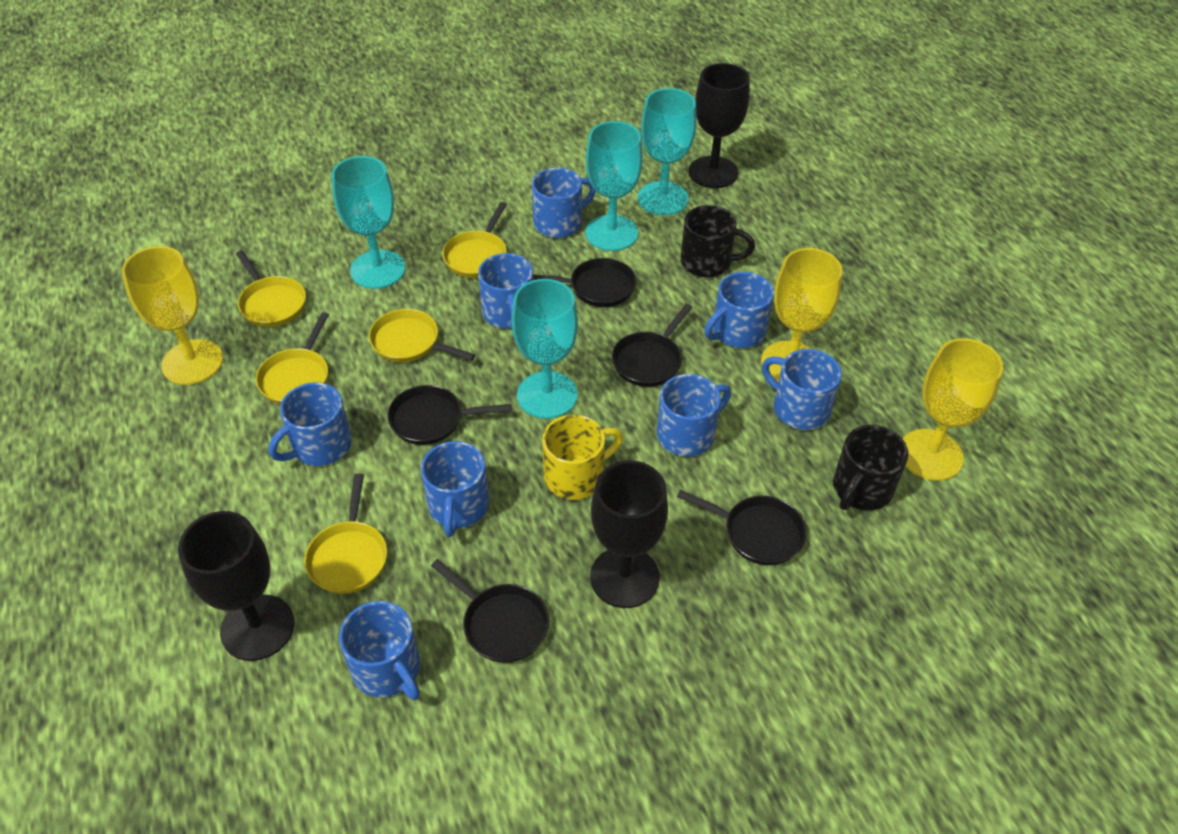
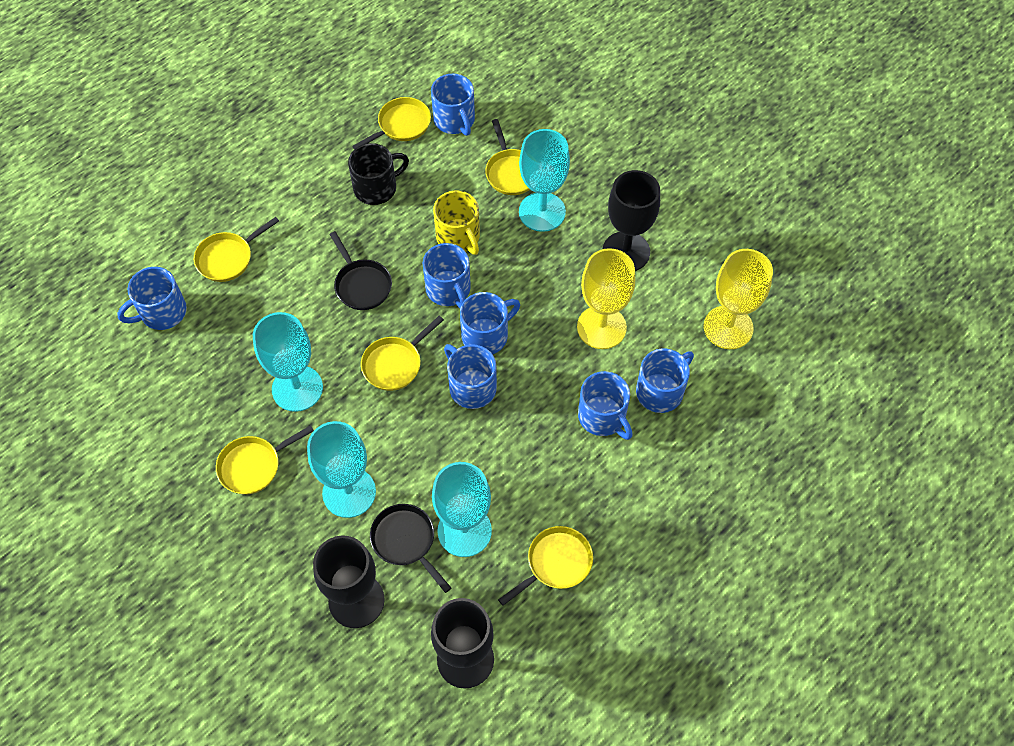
black mug: [681,205,755,277] [833,425,909,510] = 2 -> [348,143,409,205] = 1
black pan: [388,385,511,445] [431,559,549,663] [533,258,637,307] [612,304,693,387] [677,490,807,565] = 5 -> [329,231,392,310] [370,504,451,593] = 2
blue mug: [269,382,352,466] [339,601,420,700] [421,441,489,537] [478,253,533,329] [532,168,596,238] [657,374,731,457] [705,272,774,348] [762,349,842,430] = 8 -> [117,267,187,330] [423,243,471,309] [431,74,475,136] [444,344,497,409] [460,292,520,354] [578,371,633,440] [636,348,694,413] = 7
yellow goblet: [122,246,223,385] [761,248,843,382] [903,338,1003,481] = 3 -> [577,248,635,349] [703,249,773,349] = 2
yellow pan: [236,250,306,327] [256,312,329,404] [304,474,387,594] [369,309,475,362] [442,202,507,278] = 5 -> [194,217,279,282] [216,425,314,495] [352,97,431,149] [361,316,444,391] [485,119,530,195] [498,526,593,606] = 6

